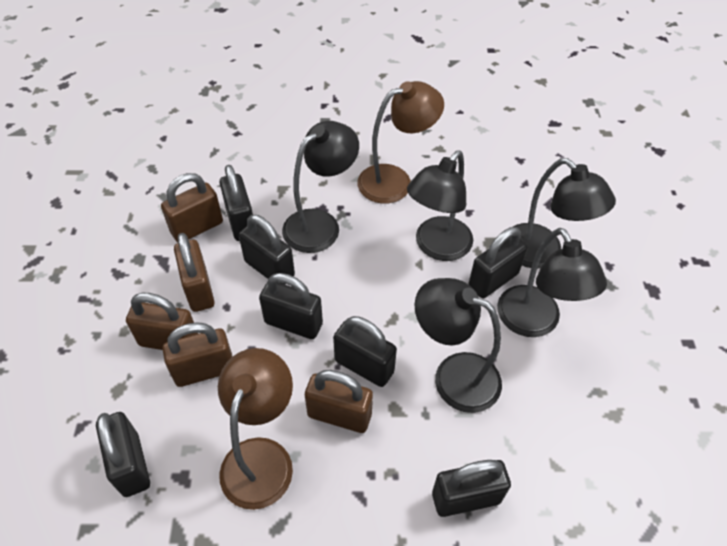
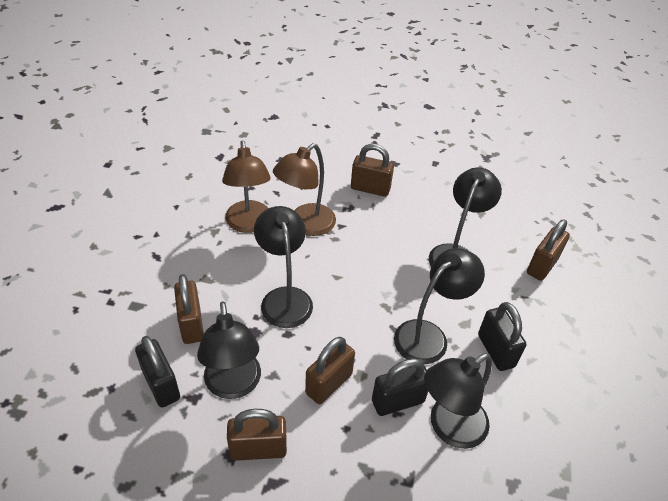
black padlock: [96,412,150,497] [219,165,253,241] [239,215,295,284] [259,273,323,339] [333,316,397,387] [432,460,511,517] [468,227,528,298] = 7 -> [135,336,180,408] [372,358,428,416] [478,302,527,371] = 3

